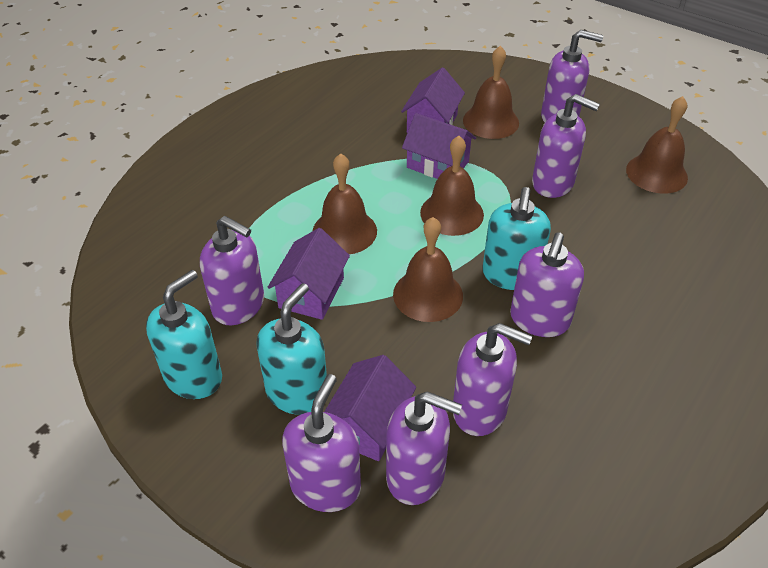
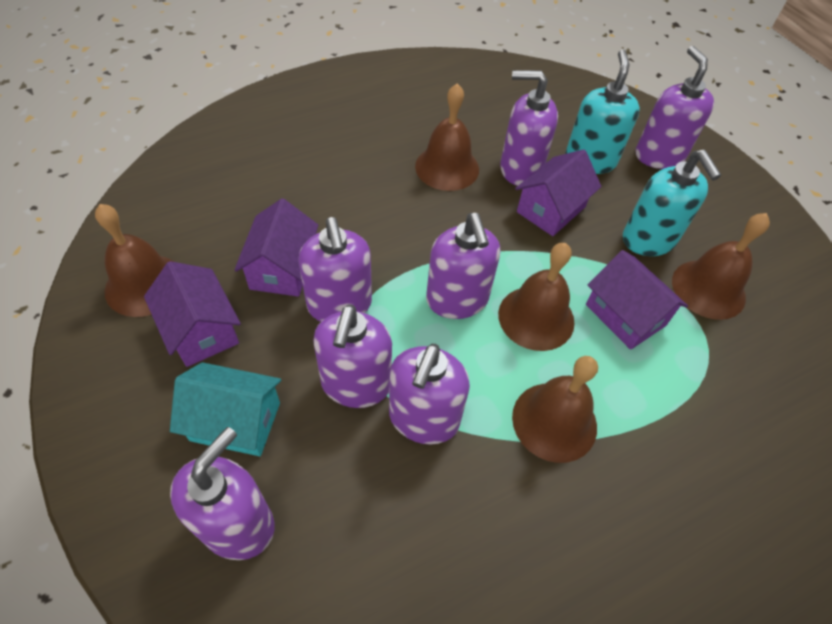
turquoise house: none = 0 -> [170,362,281,456] = 1
turquoise soap dispenser: [146,270,222,399] [256,283,327,415] [483,187,551,290] = 3 -> [565,50,640,174] [623,150,721,256] = 2

